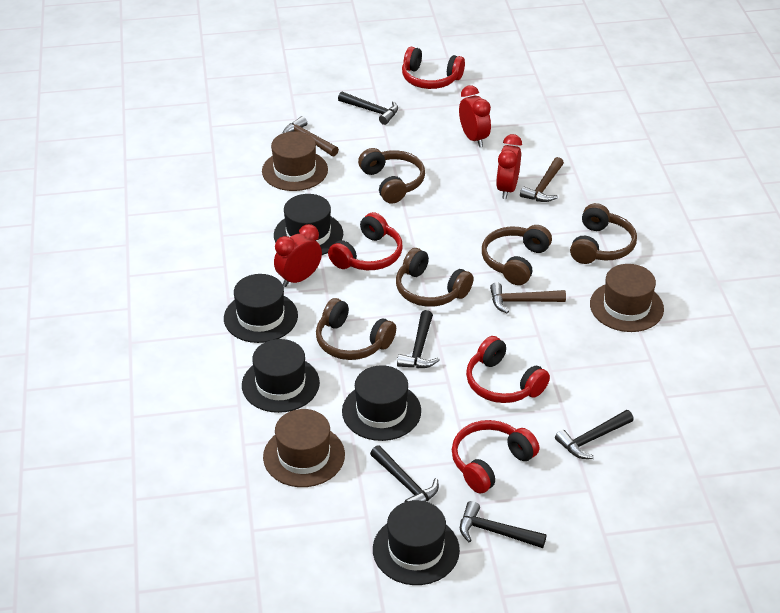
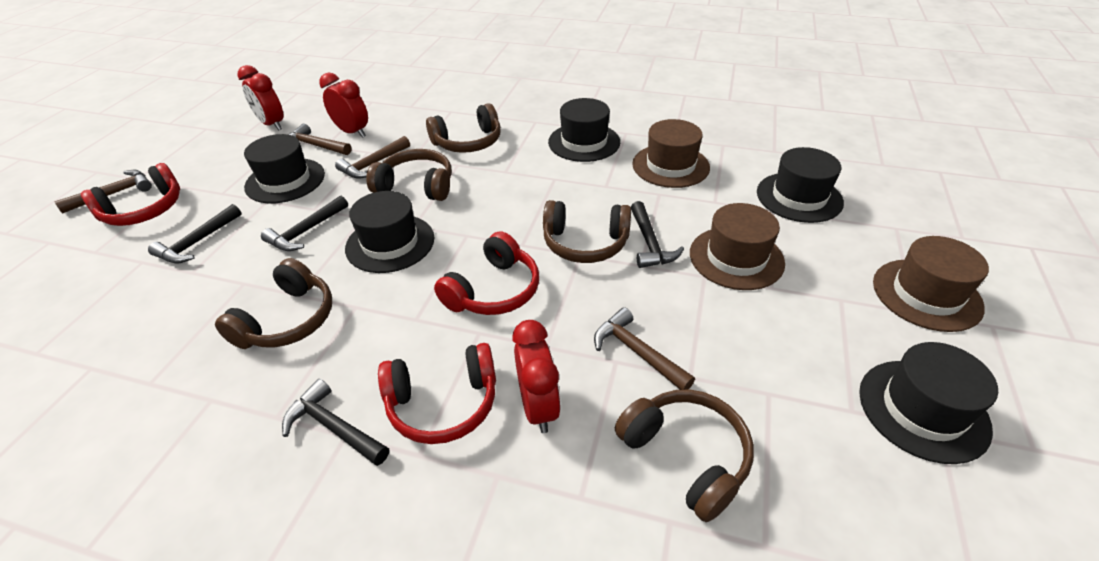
black hammer: [338,91,398,125] [370,445,439,502] [397,310,440,368] [460,501,547,548] [555,410,634,459] = 5 -> [148,204,242,263] [261,195,348,251] [282,379,389,466] [631,201,684,268] = 4
brown hammer: [283,116,339,156] [490,282,566,314] [520,157,564,202] = 3 -> [54,170,152,213] [288,124,351,155] [335,136,410,179] [594,307,695,390] = 4
red headphones: [328,212,403,270] [402,47,465,89] [452,420,539,494] [466,336,550,403] = 4 -> [81,163,180,226] [378,343,496,444] [434,232,539,315] = 3

